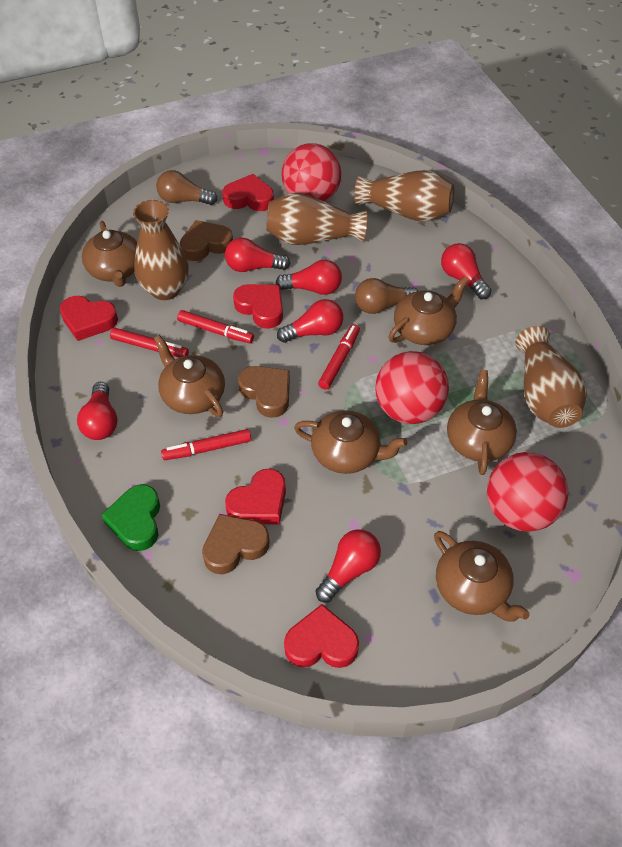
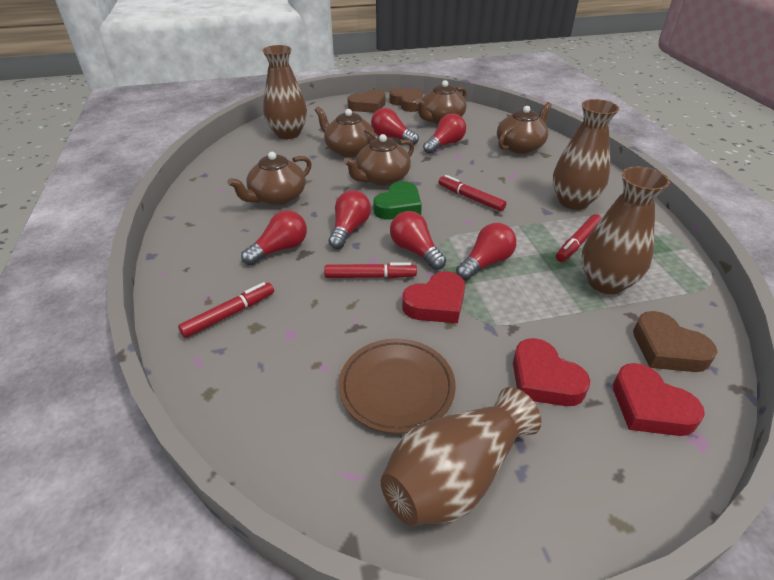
brown light bulb: [156,170,218,205] [355,278,418,314] = 2 -> none = 0
brown plate: none = 0 -> [339,339,456,434] = 1
brown teapot: [82,221,137,287] [154,335,225,417] [294,410,407,474] [388,277,469,345] [434,531,530,622] [447,370,517,475] = 6 -> [227,152,312,205] [315,106,378,157] [343,134,414,186] [416,80,467,124] [497,102,552,154] = 5
red ball: [282,143,341,202] [375,351,449,424] [487,452,568,532] = 3 -> none = 0
red heart: [60,296,118,341] [223,174,274,211] [225,469,286,524] [233,284,283,329] [284,604,359,668] = 5 -> [402,272,465,323] [513,338,590,406] [613,363,705,436] = 3

